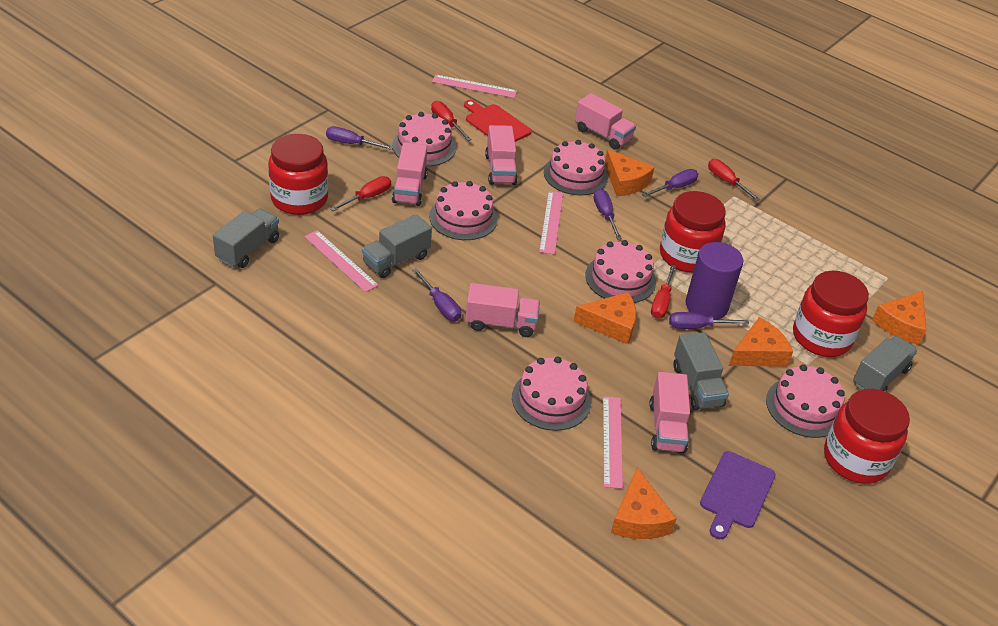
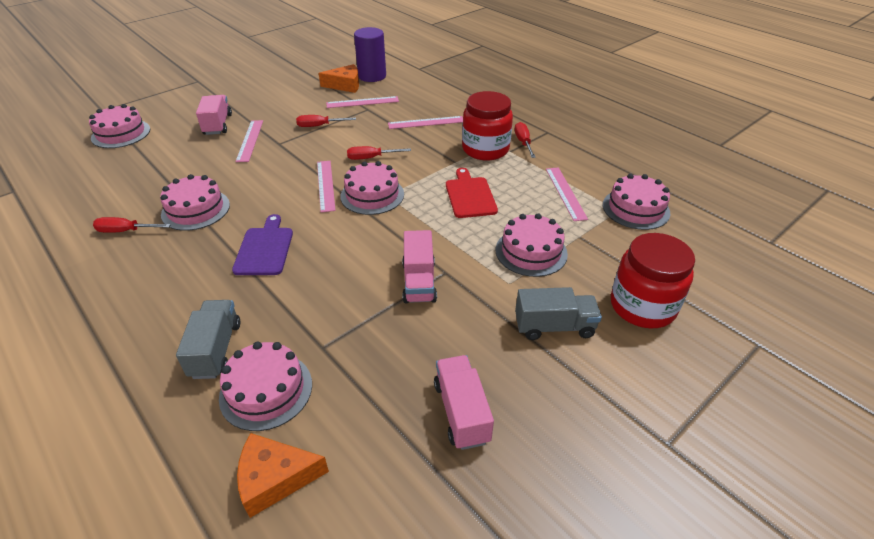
grey truck: [213,208,279,268] [362,214,432,278] [674,332,729,410] [853,336,918,392] = 4 -> [176,300,241,379] [515,287,602,340] = 2
orange cheese: [574,292,636,344] [605,149,654,196] [611,468,677,539] [729,317,793,367] [872,291,926,345] = 5 -> [237,433,329,518] [319,64,359,93] = 2
pink ruler: [304,230,379,292] [432,75,517,98] [539,191,563,254] [603,396,623,489] = 4 -> [235,120,263,162] [317,161,336,213] [326,96,399,108] [388,116,463,129] [546,167,588,221] = 5
pink truck: [392,142,428,206] [465,283,540,337] [485,125,518,185] [575,93,636,150] [649,372,690,453] = 5 -> [196,95,232,135] [402,230,437,304] [434,355,494,450] = 3
purple screwdriver: [326,126,394,150] [412,268,461,321] [594,189,622,240] [642,169,698,197] [669,312,749,329] = 5 -> none = 0
red jar: [268,134,328,215] [660,191,726,273] [793,271,869,357] [824,389,910,484] = 4 -> [462,91,513,160] [611,233,695,328] = 2

